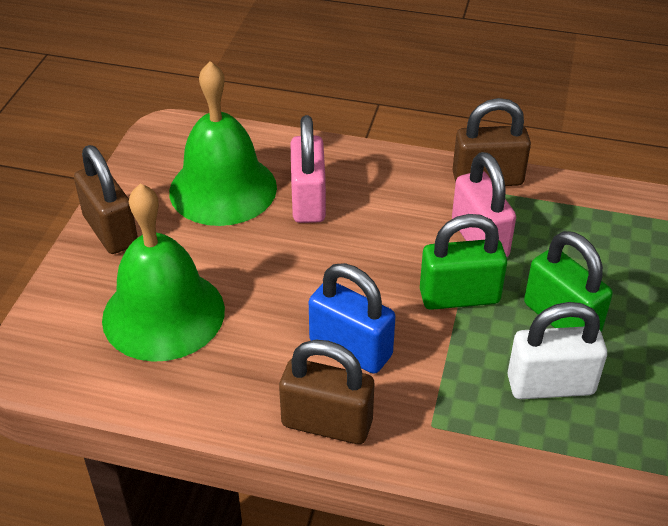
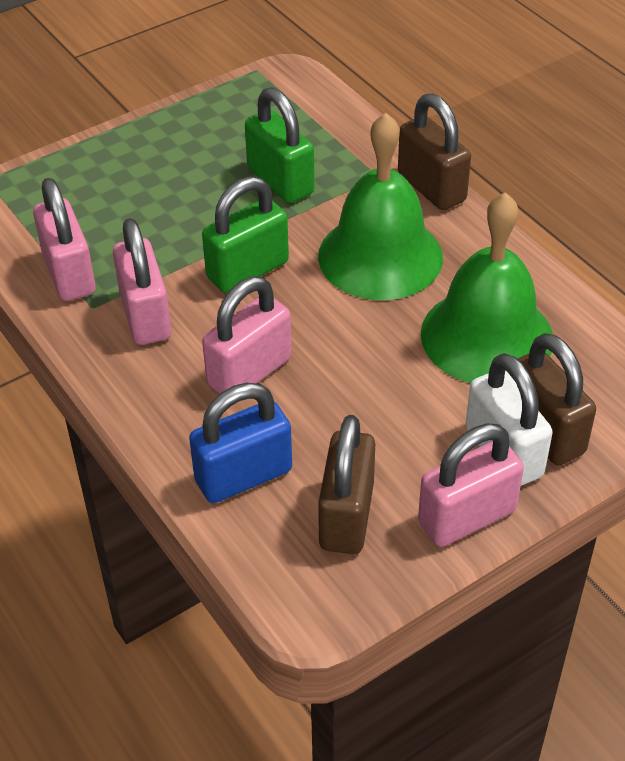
pink padlock: [290,115,326,223] [452,152,516,257] = 2 -> [33,178,96,301] [113,218,171,345] [202,276,292,394] [418,424,524,547] = 4

